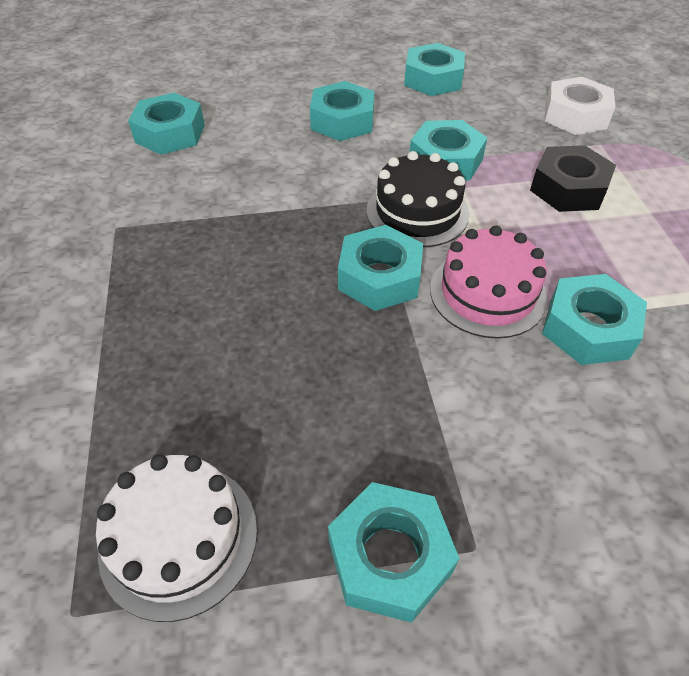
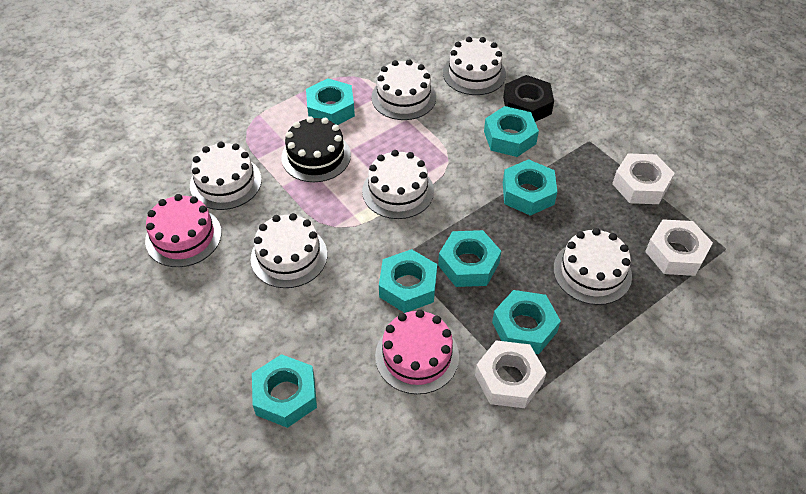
pink cake: [430,226,548,339] = 1 -> [145,194,222,267] [375,309,459,394] = 2
white cake: [96,454,257,622] = 1 -> [190,142,262,210] [251,213,327,288] [362,150,434,219] [371,59,436,120] [443,37,506,95] [553,228,632,305] = 6
white nut: [545,77,615,135] = 1 -> [475,341,546,408] [612,153,675,204] [645,219,713,276] = 3

